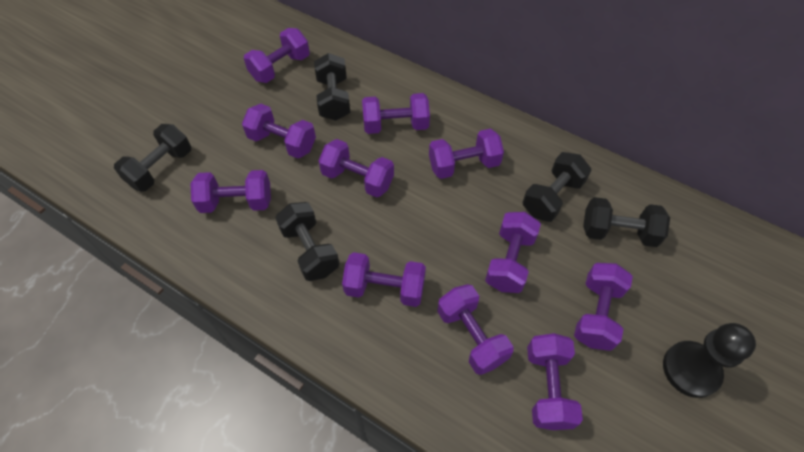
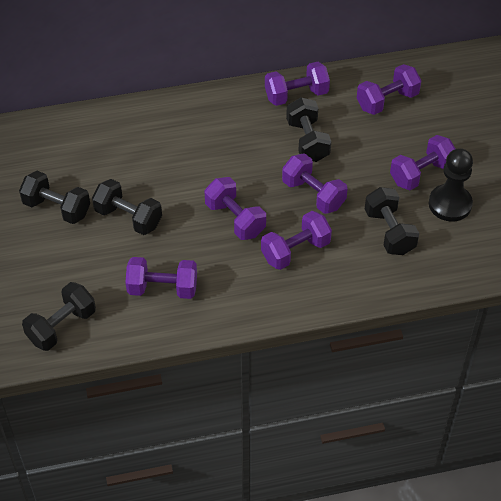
purple dumbbell: [190,170,271,213] [242,104,316,159] [244,28,310,83] [319,139,394,198] [342,252,426,307] [362,93,430,134] [429,129,504,179] [437,284,514,375] [485,212,541,293] [527,333,583,430] [574,263,633,351] = 11 -> [125,257,197,299] [205,177,266,240] [261,211,332,270] [265,62,330,106] [282,153,348,214] [357,64,421,115] [390,135,455,190] = 7

